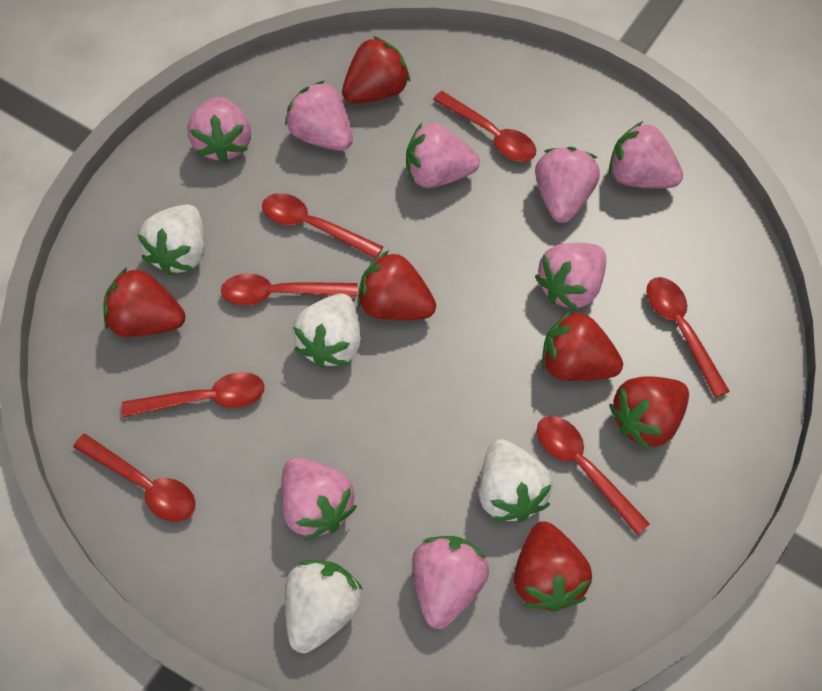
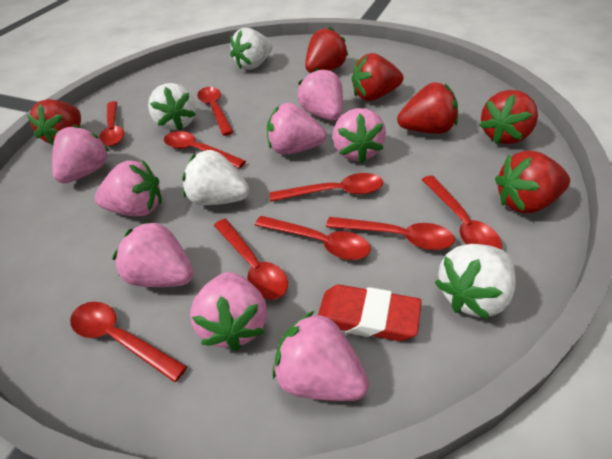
red eraser: none = 0 -> [318,285,422,341] = 1
red spoon: [73,434,195,522] [122,372,265,418] [221,273,357,305] [262,193,383,259] [433,91,536,162] [537,416,650,535] [646,277,730,398] = 7 -> [70,302,187,382] [99,101,124,146] [164,131,246,168] [197,87,233,136] [214,219,288,299] [255,216,371,260] [270,173,383,202] [326,217,455,250] [422,175,502,249] = 9

